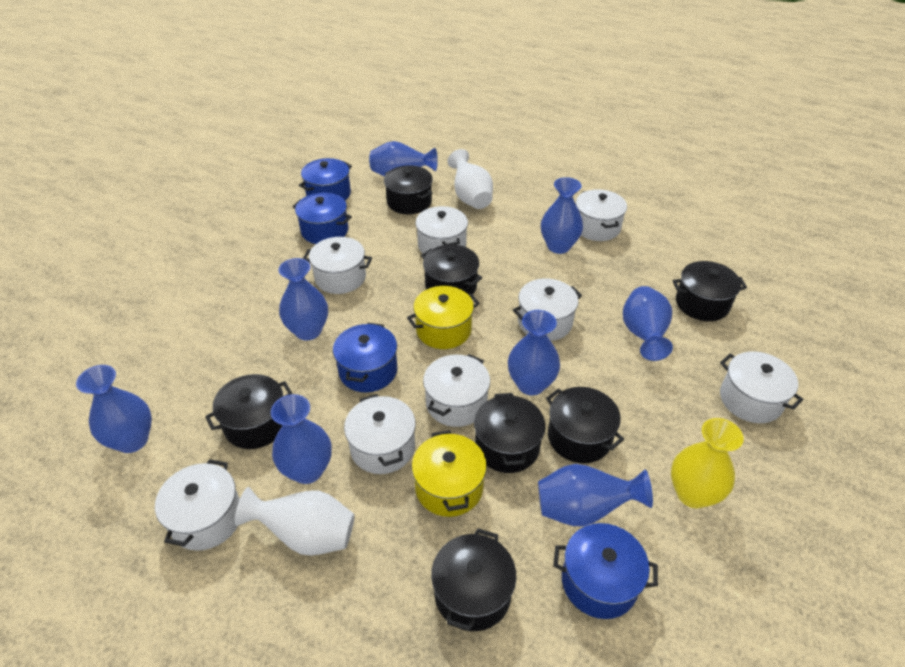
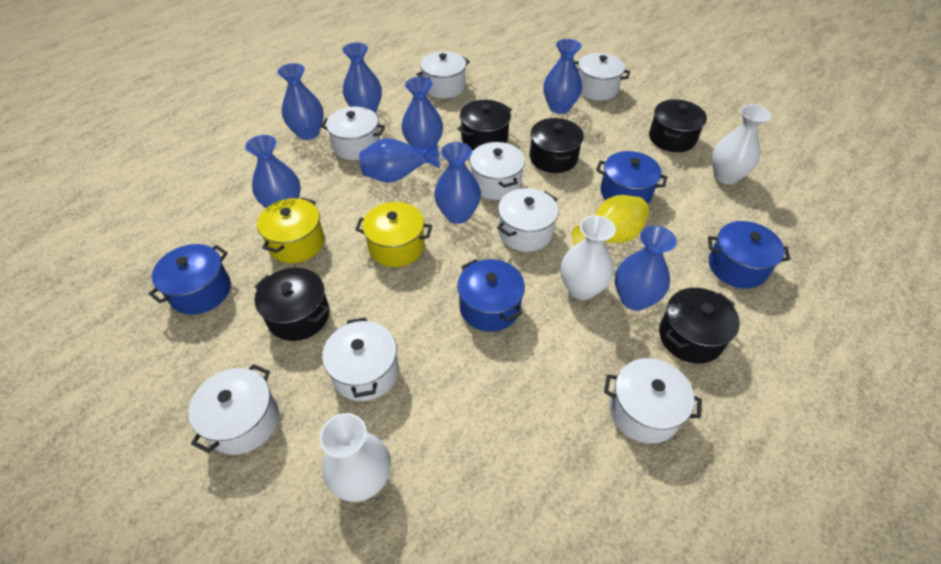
black pot: [205,374,292,449] [384,165,433,214] [421,244,482,294] [431,528,517,631] [474,393,545,473] [546,387,624,463] [673,261,747,321] = 7 -> [255,267,329,341] [458,100,512,151] [530,118,584,173] [649,99,707,152] [659,288,740,364] = 5
white vase: [235,487,355,556] [448,149,493,209] = 2 -> [319,413,391,502] [561,215,616,300] [712,105,771,184] = 3

